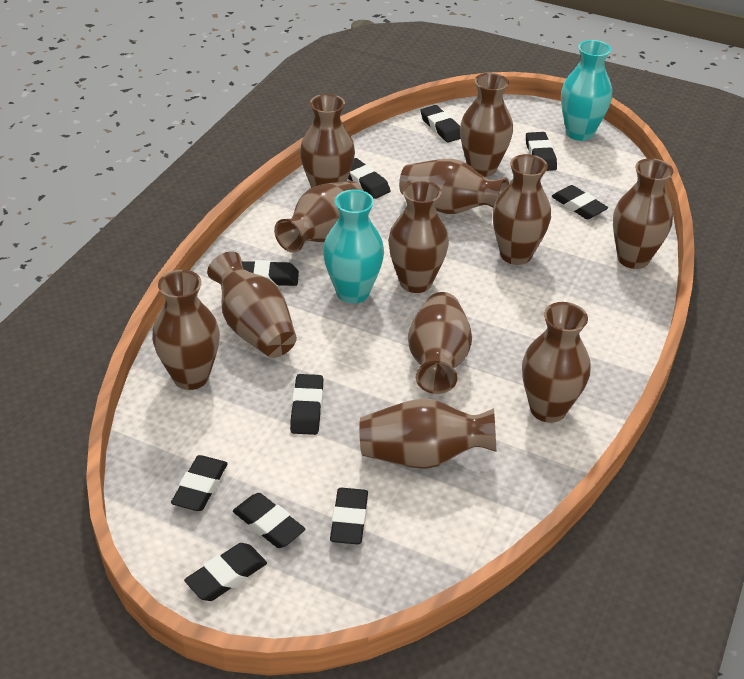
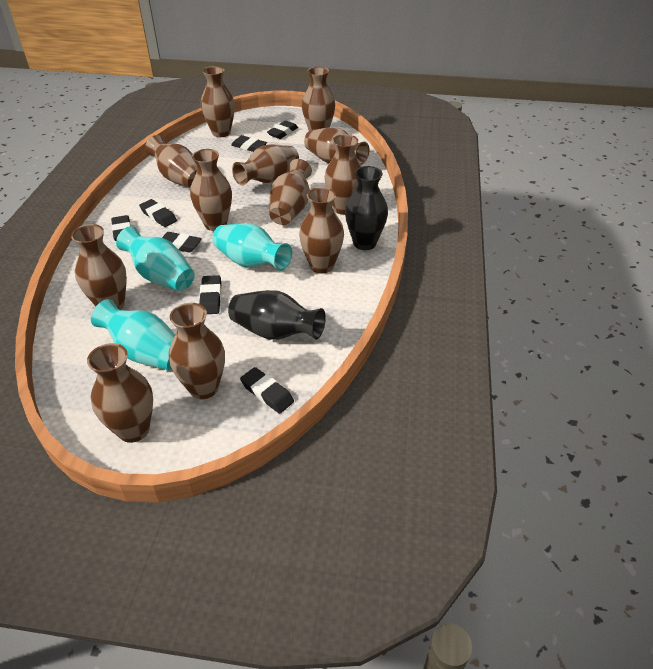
black eraser: [171,455,228,511] [184,543,267,601] [233,493,305,548] [242,260,299,286] [290,374,323,435] [330,487,368,544] [348,158,390,199] [420,105,461,143] [526,132,557,171] [551,185,608,219] = 10 -> [111,215,131,241] [139,199,177,227] [162,232,202,253] [199,275,221,314] [231,135,267,152] [240,367,294,414] [267,121,298,139] = 7
black vase: none = 0 -> [228,290,326,340] [345,166,388,250] = 2
turquoise vase: [323,190,384,304] [561,40,612,141] = 2 -> [91,299,175,371] [116,226,195,291] [212,223,292,271] = 3

